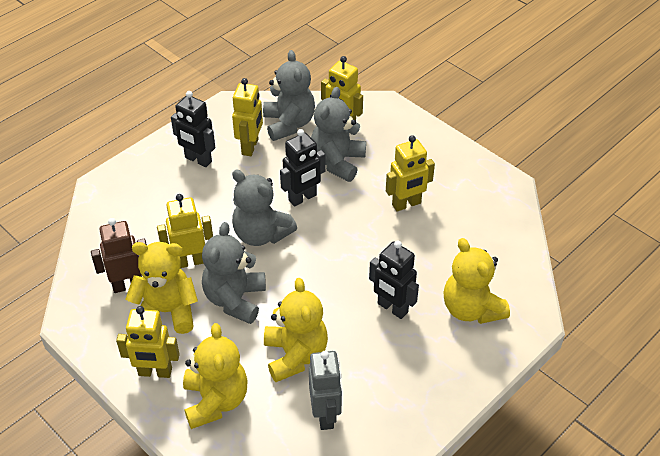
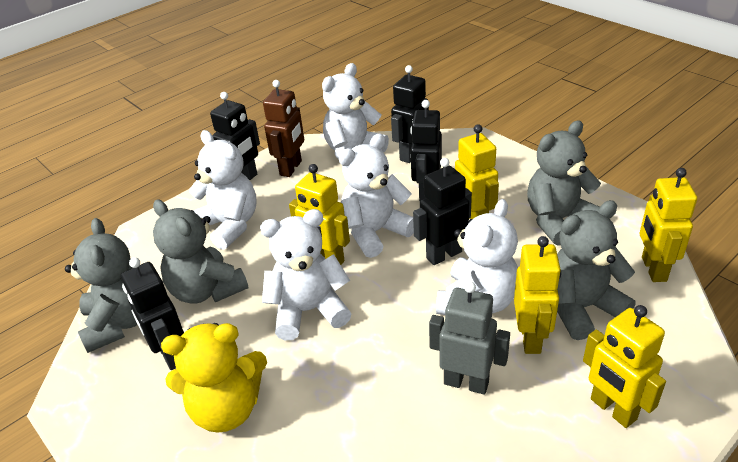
black robot: [171,91,215,167] [280,129,326,206] [369,241,419,319] = 3 -> [121,257,184,370] [210,92,260,180] [391,65,429,163] [410,100,442,201] [413,158,472,265] = 5
white teddy bear: none = 0 -> [189,130,257,250] [260,209,351,340] [322,63,389,160] [339,134,414,258] [436,199,518,315] = 5
yellow teddy bear: [126,242,198,334] [183,323,248,429] [264,278,328,382] [443,238,510,324] = 4 -> [161,323,267,433] = 1

